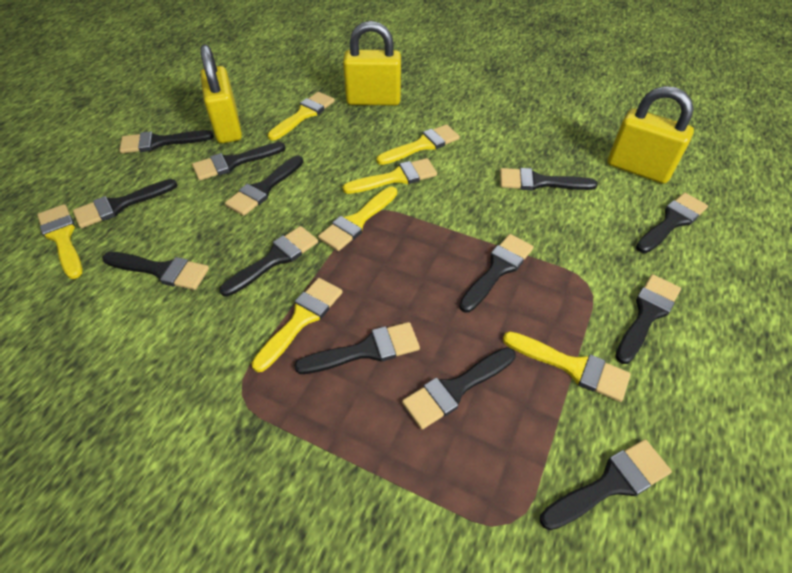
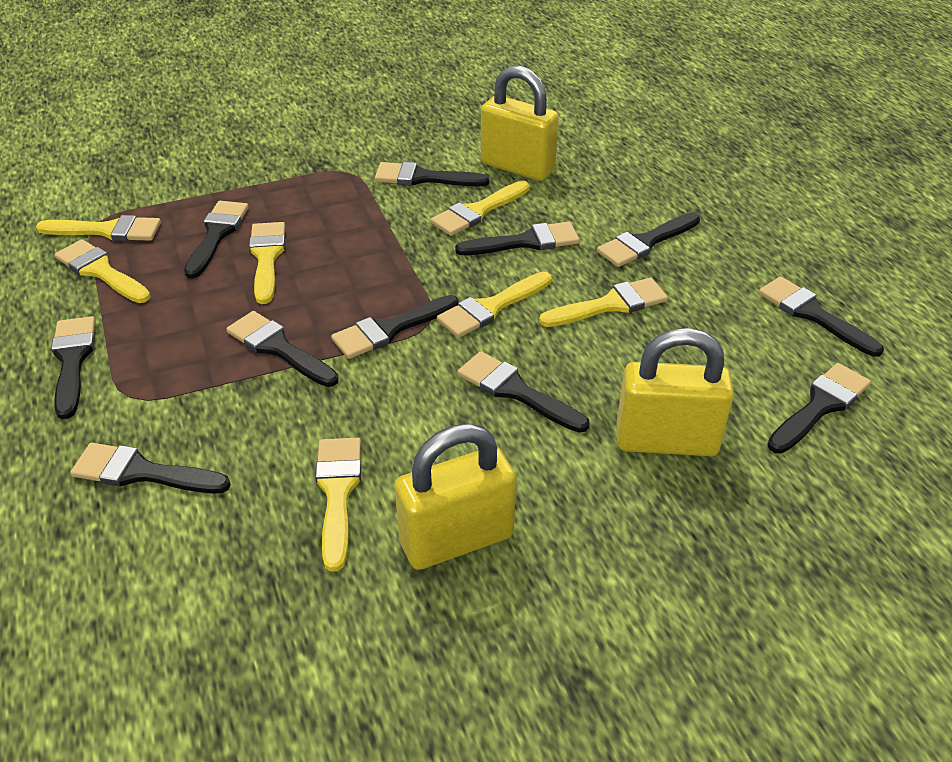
black brush: [73,179,177,228] [102,252,209,290] [119,130,214,153] [192,142,285,180] [219,226,318,297] [225,155,304,216] [294,322,420,374] [402,347,516,429] [459,234,534,312] [500,168,598,190] [540,439,672,530] [615,274,681,364] [636,193,708,253] = 13 -> [51,316,96,419] [70,443,231,493] [184,201,249,278] [226,311,339,387] [331,295,459,359] [375,162,490,186] [455,222,580,255] [457,351,590,433] [597,212,700,267] [759,276,884,357] [767,363,871,454] = 11

